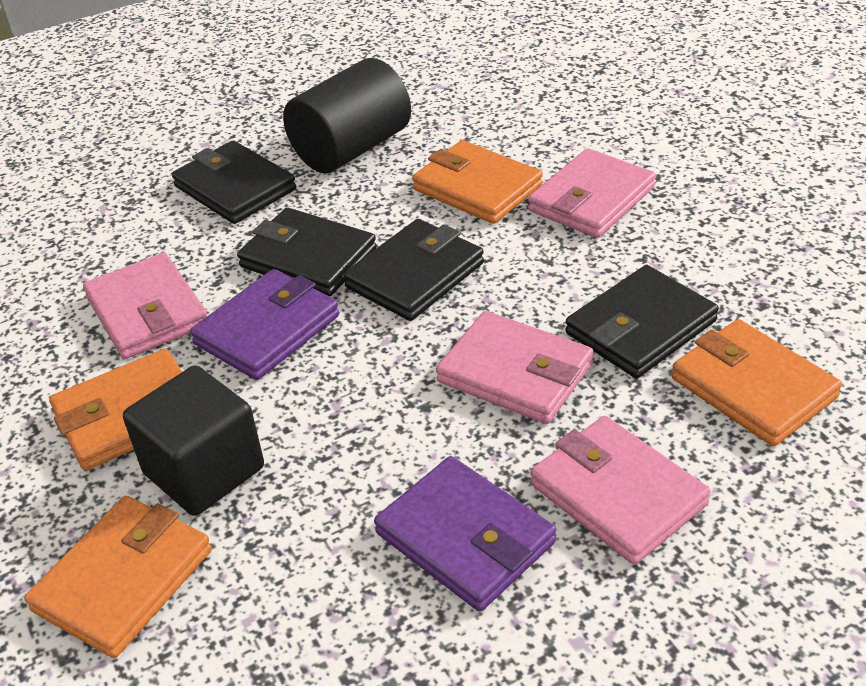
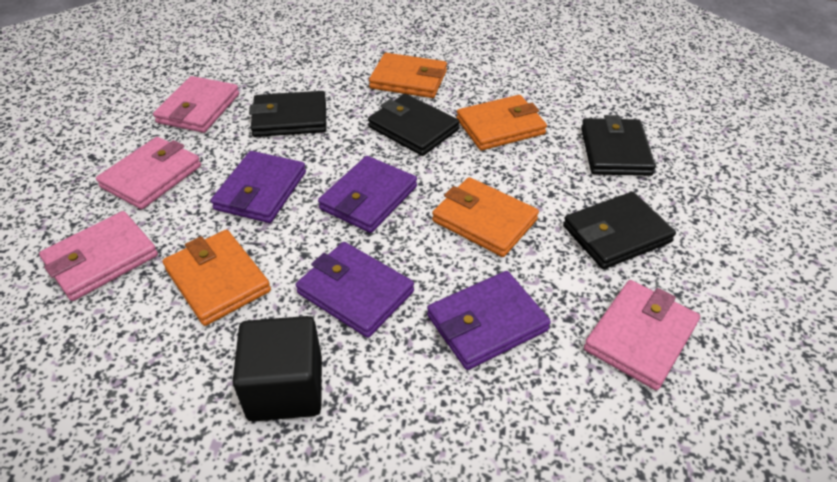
black cylinder: [283,58,411,173] = 1 -> none = 0
purple wallet: [190,269,340,380] [374,456,556,612] = 2 -> [211,151,306,223] [296,242,414,338] [318,156,417,233] [427,271,551,370] = 4

